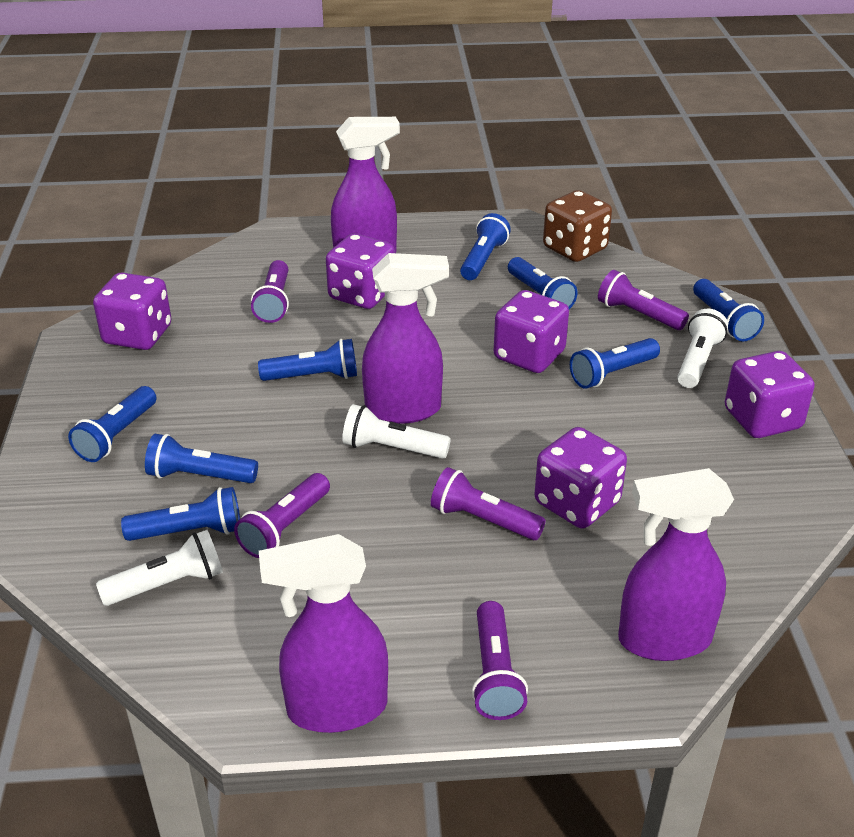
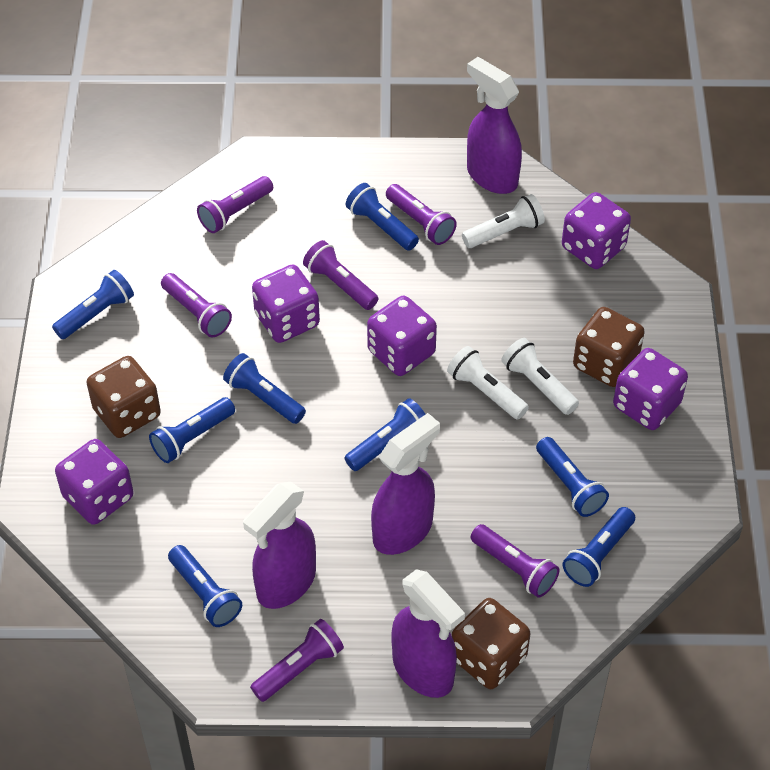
brown dice: [543,190,612,262] = 1 -> [87,356,161,438] [452,598,530,689] [573,307,645,387] = 3
purple flashlight: [234,473,330,558] [251,260,289,323] [431,467,546,540] [472,601,528,720] [598,270,689,330] = 5 -> [161,273,232,338] [197,176,273,233] [250,619,344,702] [303,240,378,310] [386,184,457,245] [471,524,560,598] = 6

